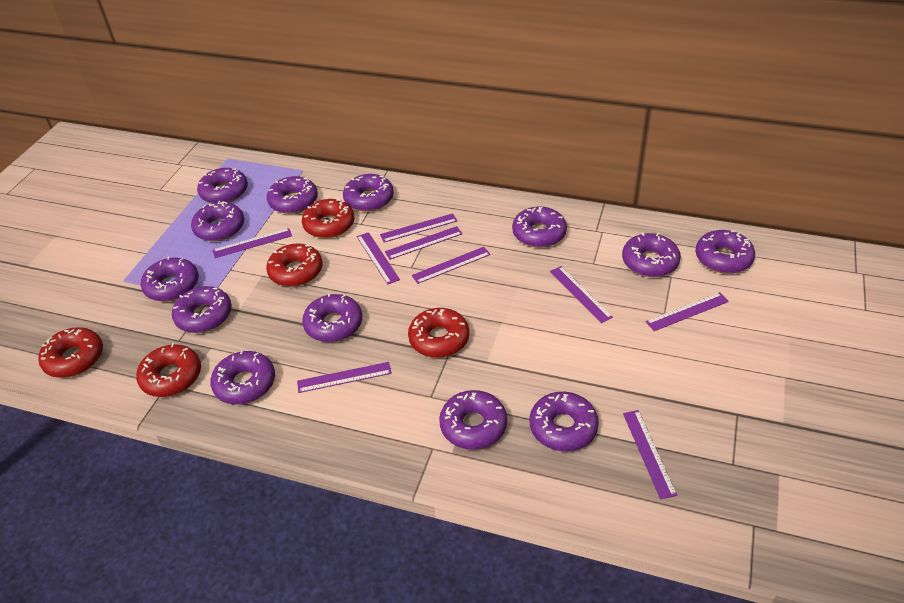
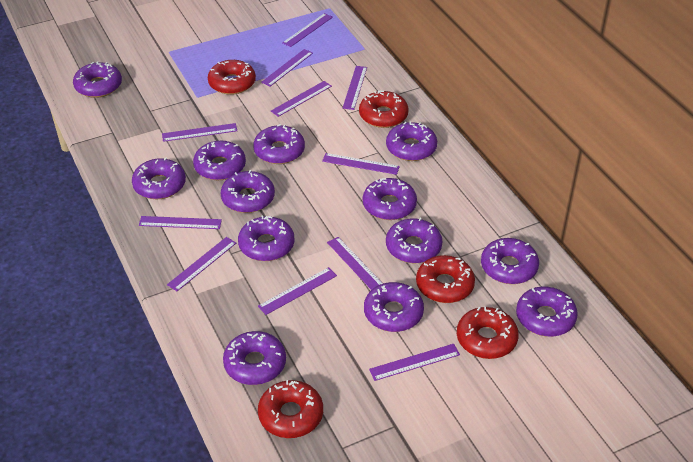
purple ruler: [213,228,292,258] [297,362,392,393] [357,232,400,285] [380,213,457,242] [385,226,463,260] [412,247,491,284] [550,266,613,323] [623,410,677,499] [646,292,729,331] = 9 -> [139,216,222,229] [162,123,237,142] [167,237,236,291] [258,267,337,315] [261,49,313,86] [271,81,332,117] [282,13,333,47] [322,153,400,175] [327,237,383,290] [343,66,367,110] [369,344,460,381] = 11

